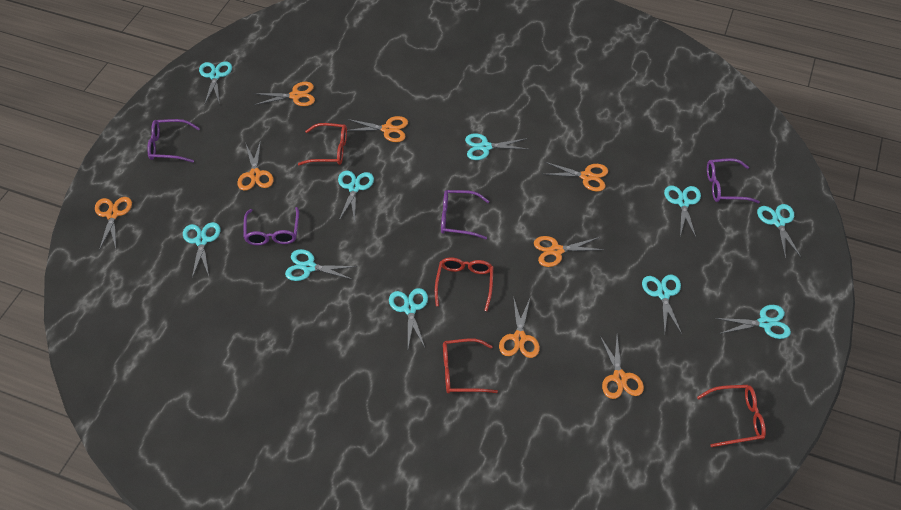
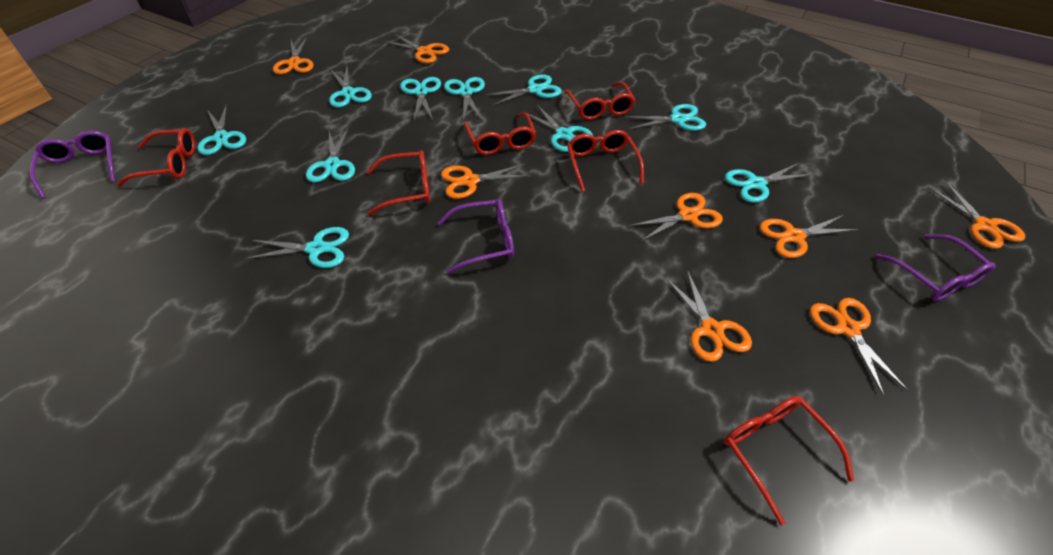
purple glasses: [147,119,200,163] [244,207,299,246] [441,190,489,239] [707,158,760,203] = 4 -> [30,131,115,199] [437,199,514,274] [875,234,995,301] = 3
red glasses: [298,123,347,166] [435,257,493,311] [443,339,498,394] [697,385,766,447] = 4 -> [117,128,195,187] [367,150,430,215] [464,112,536,155] [564,82,635,120] [567,130,644,192] [724,396,854,525] = 6

